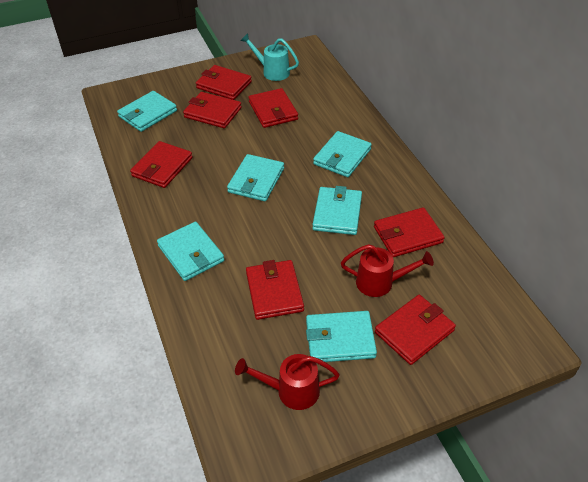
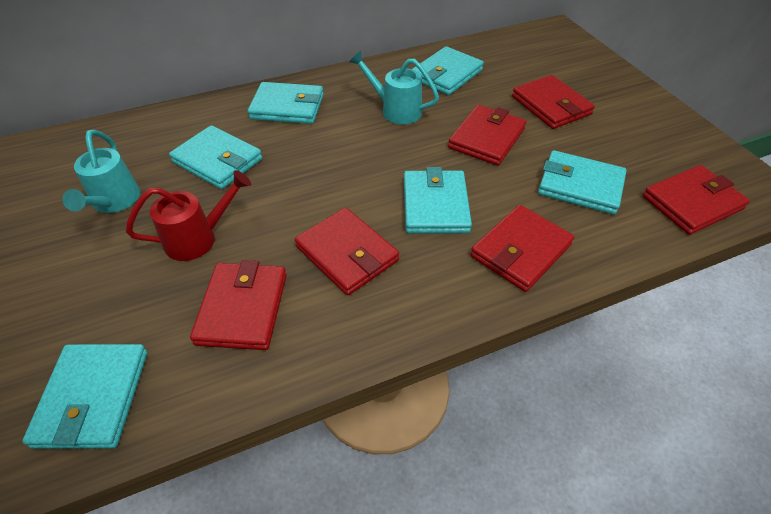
red wallet: [130,141,193,188] [183,92,242,128] [196,65,252,100] [246,260,304,320] [249,88,298,128] [374,207,445,257] [375,295,456,365] = 7 -> [190,260,287,350] [295,207,399,296] [448,105,526,166] [470,205,574,292] [512,75,595,129] [643,165,750,235] = 6
red watering can: [235,354,340,410] [341,244,434,297] = 2 -> [126,170,251,261] = 1
turquoise watering can: [240,33,299,81] = 1 -> [62,130,140,213] [349,50,439,124] = 2

